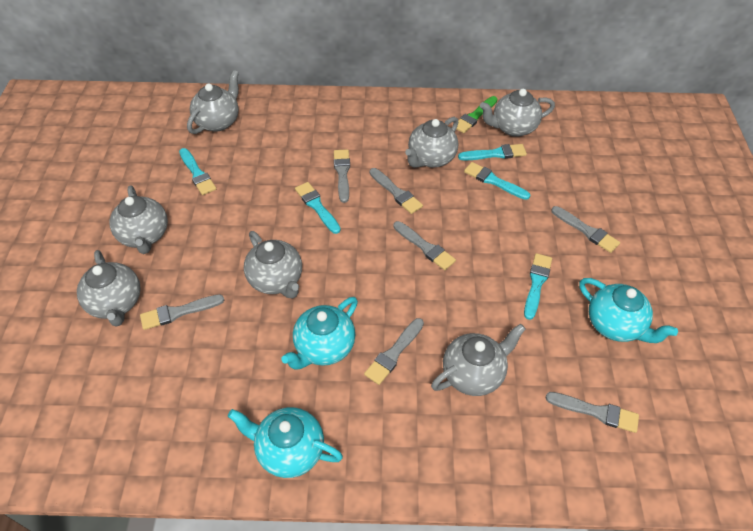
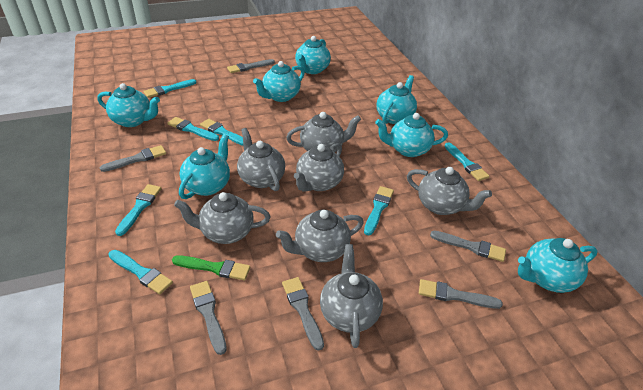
grey brush: [140,294,224,330] [334,149,350,203] [364,318,424,385] [370,168,423,214] [393,221,456,270] [545,392,639,433] [551,206,620,253] = 7 -> [100,145,166,172] [190,281,227,355] [227,59,275,73] [282,277,324,351] [419,279,503,309] [430,231,506,262] = 6
turquoise brush: [179,148,216,195] [295,182,341,234] [458,144,527,161] [464,162,530,200] [524,253,552,320] = 5 -> [108,250,173,294] [115,184,161,236] [143,79,197,98] [168,117,219,141] [200,119,243,146] [364,186,394,236] [445,142,490,181] = 7
turquoise teapot: [228,407,343,478] [281,297,358,370] [579,278,678,343] = 3 -> [97,83,160,127] [179,134,230,199] [253,61,305,102] [295,36,331,74] [375,113,448,157] [376,75,417,124] [518,238,598,293] = 7

